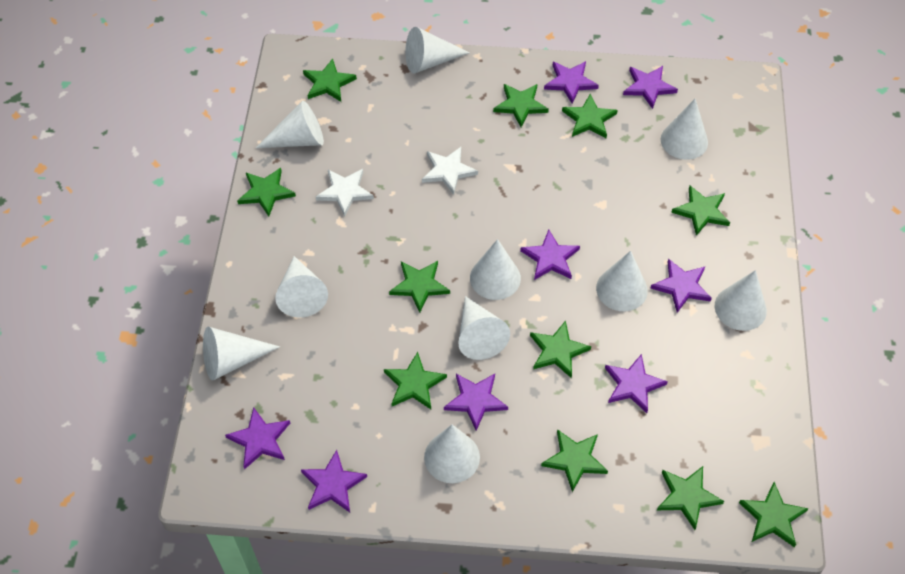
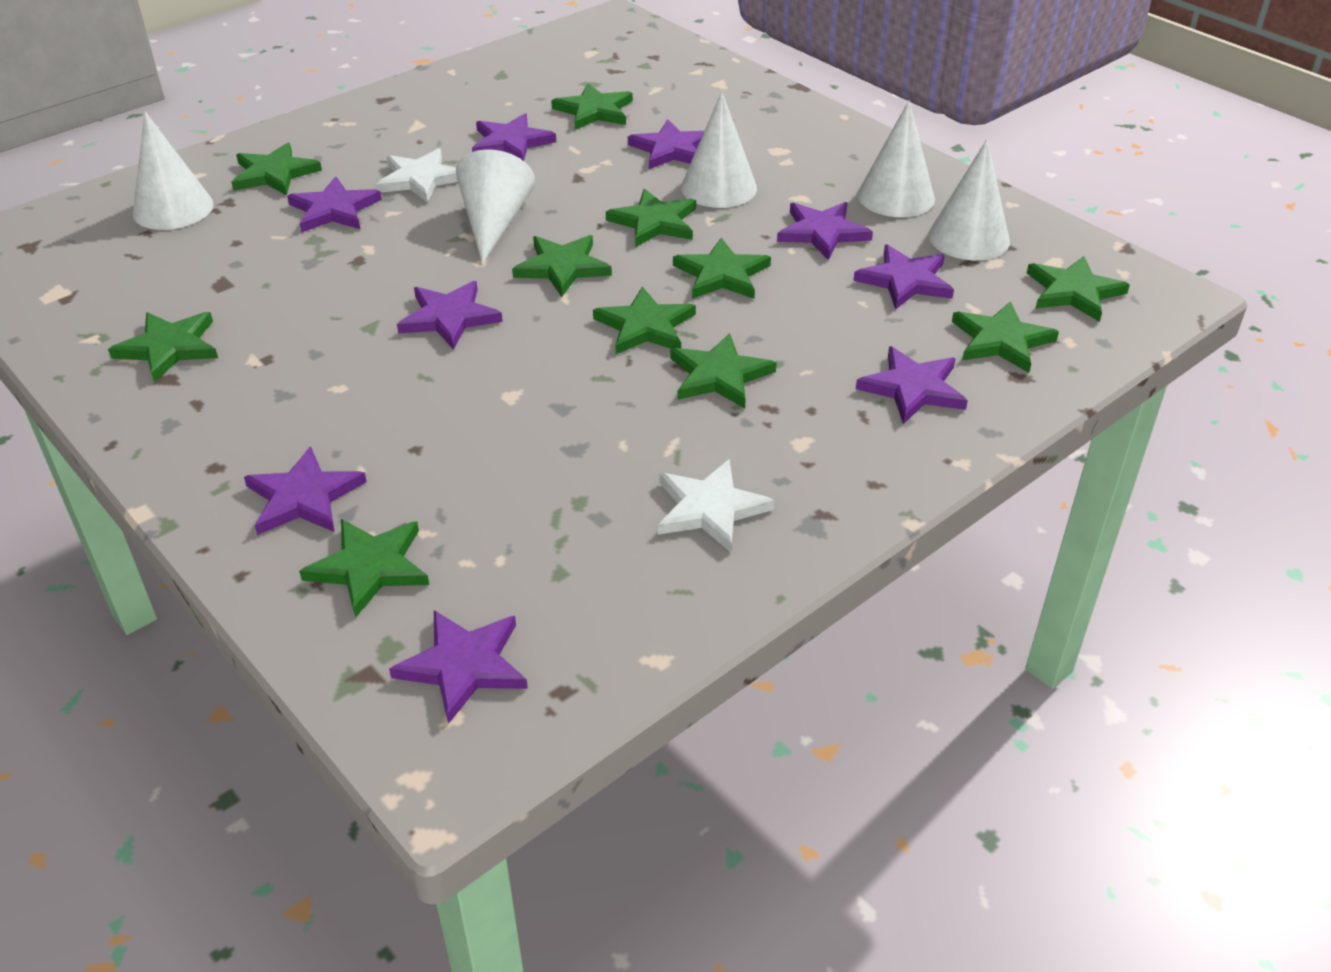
purple star: [225,407,290,470] [301,450,367,512] [444,374,508,431] [520,230,580,280] [544,61,599,104] [605,354,668,413] [623,66,678,109] [650,259,712,313] = 8 -> [244,446,367,535] [287,176,382,233] [389,610,528,724] [397,281,503,350] [472,113,556,161] [628,119,704,169] [777,202,873,260] [853,245,954,310] [856,346,968,424] = 9
white cone: [203,327,280,381] [256,101,324,148] [275,256,328,318] [405,27,470,73] [424,424,480,483] [458,296,510,360] [470,239,521,300] [596,251,648,311] [661,99,708,160] [715,270,767,331] = 10 -> [133,111,213,230] [456,149,535,264] [681,92,757,208] [857,100,935,217] [928,139,1010,260] = 5

